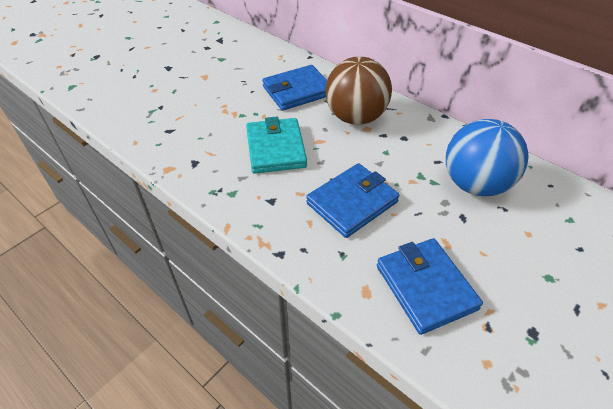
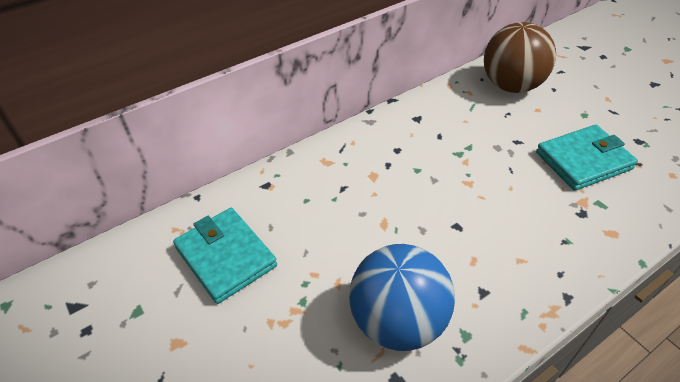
blue wallet: [262,65,327,111] [306,163,400,238] [377,238,483,335] = 3 -> none = 0
turquoise wallet: [246,117,307,174] = 1 -> [173,208,277,304] [536,125,638,191] = 2

